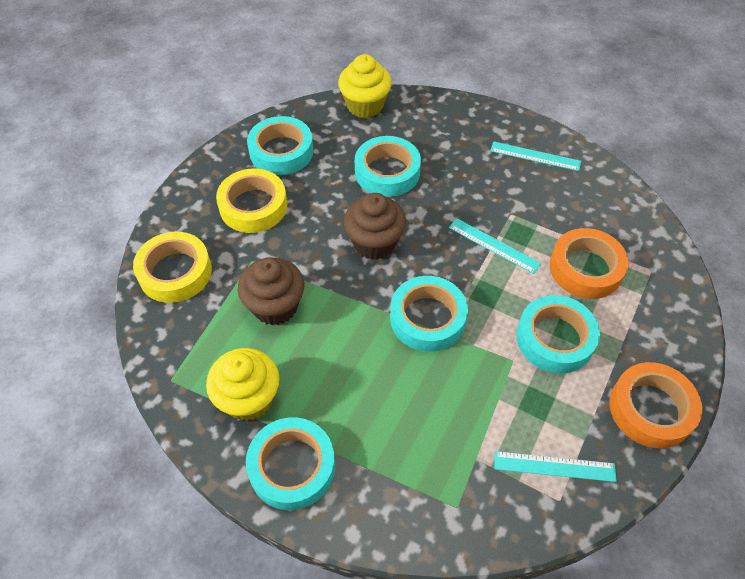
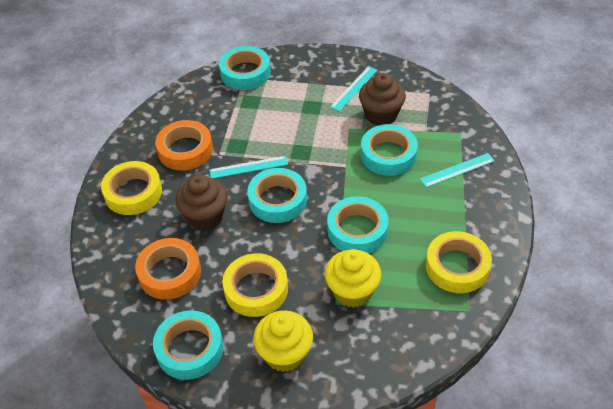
yellow tape: [133,232,212,303] [216,169,287,233] = 2 -> [101,161,162,215] [222,253,288,317] [426,231,492,293] = 3

